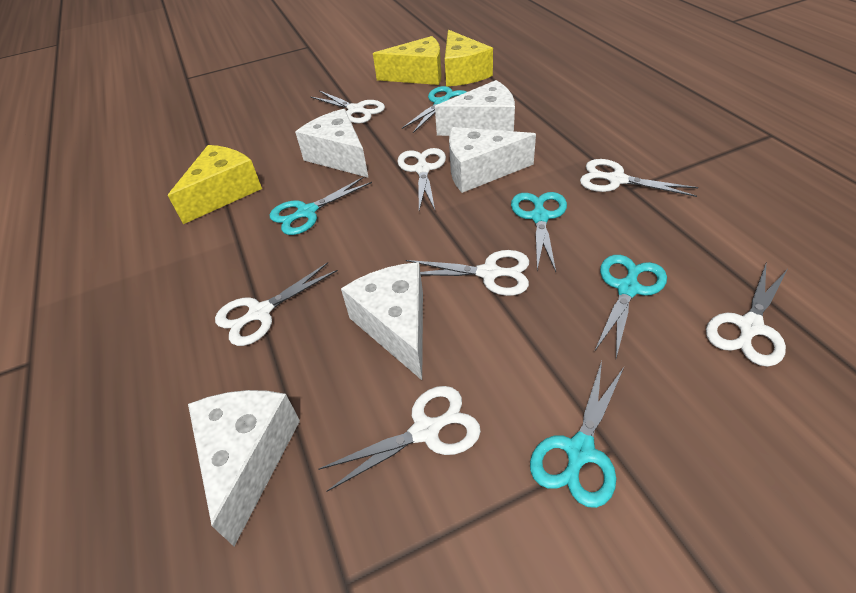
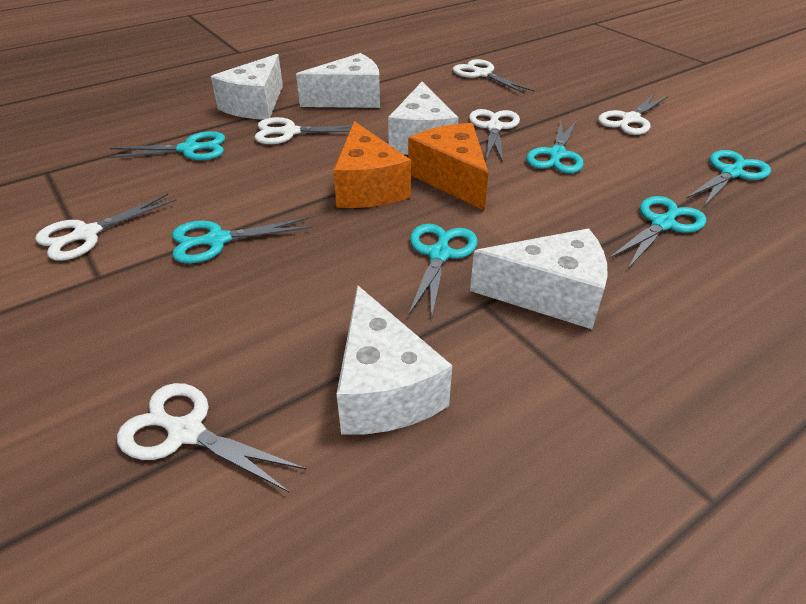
orange cheese: none = 0 -> [333,121,411,208] [408,123,489,211] = 2
turquoise scissors: [270,177,372,235] [402,86,466,133] [511,192,567,272] [530,361,624,508] [594,255,667,358] = 5 -> [107,131,225,160] [172,217,312,263] [408,224,477,321] [526,120,584,173] [609,196,706,269] [687,150,771,206] = 6
white scissors: [215,262,338,346] [311,91,385,123] [318,386,481,492] [398,148,446,211] [406,250,529,296] [580,159,699,197] [706,264,788,367] = 7 -> [35,194,177,260] [117,383,306,492] [254,117,363,144] [453,59,534,94] [469,109,520,162] [598,94,668,135] = 6
yellow cheese: [168,145,262,224] [373,36,442,85] [445,30,493,86] = 3 -> none = 0

